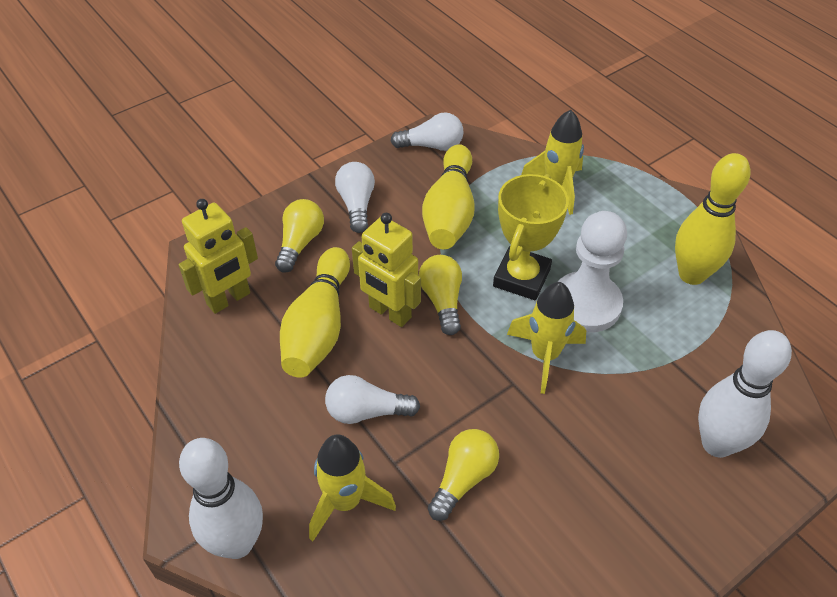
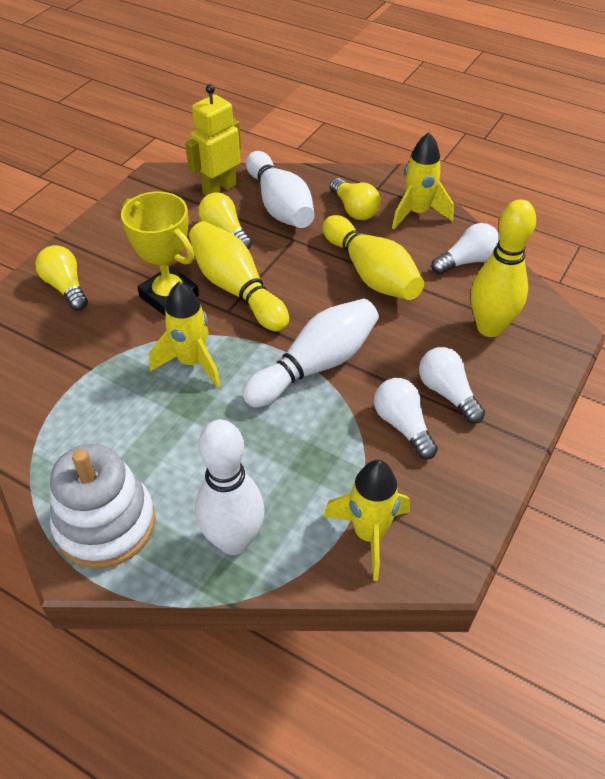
white bowling pin: [179,438,263,559] [698,330,792,458] = 2 -> [195,420,265,555] [242,299,379,407] [246,151,315,228] = 3
white pawn: [558,211,627,333] = 1 -> none = 0
white stacking toy: none = 0 -> [50,444,156,568] = 1
yellow robot: [178,199,258,314] [352,213,421,327] = 2 -> [185,84,241,195] = 1

